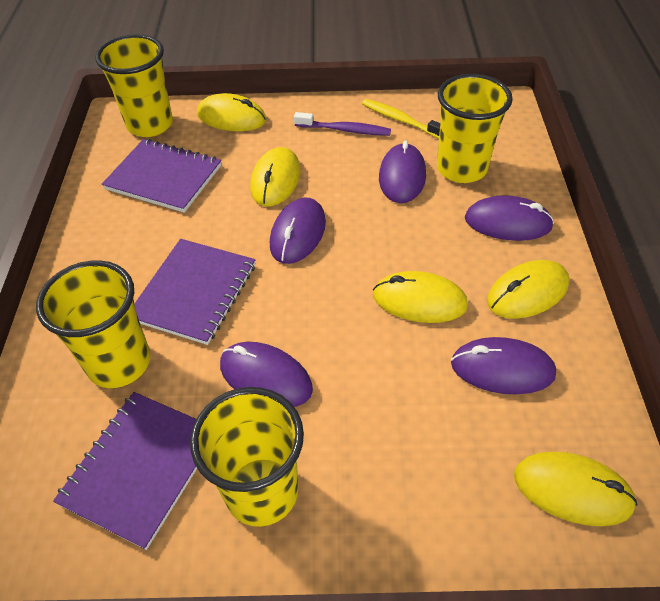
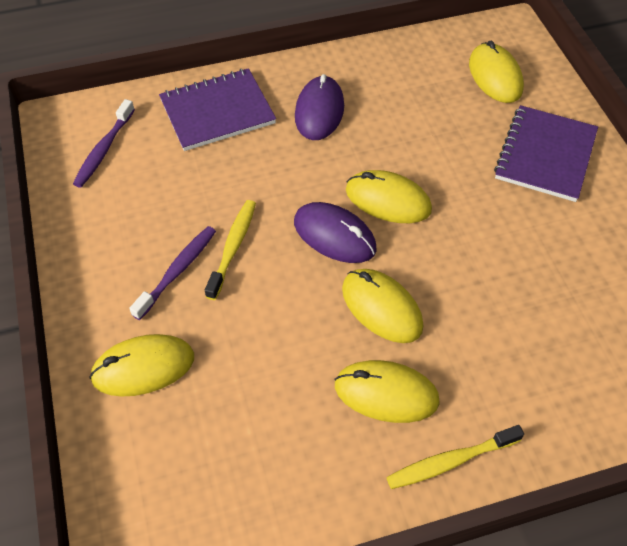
purple mouse: [220,342,313,407] [270,198,326,264] [379,141,426,203] [451,337,556,394] [465,195,554,241] = 5 -> [294,202,377,263] [295,74,344,140] = 2
purple notebook: [53,392,197,550] [102,139,221,213] [134,239,255,345] = 3 -> [159,68,276,151] [494,105,598,202] = 2
purple toothbrush: [294,112,391,136] = 1 -> [73,99,135,188] [129,226,216,320] = 2
yellow cup: [36,260,151,388] [95,34,173,137] [190,387,304,527] [437,74,513,183] = 4 -> none = 0
yellow toothbrush: [362,99,440,139] = 1 -> [205,200,256,300] [386,425,524,489] = 2

